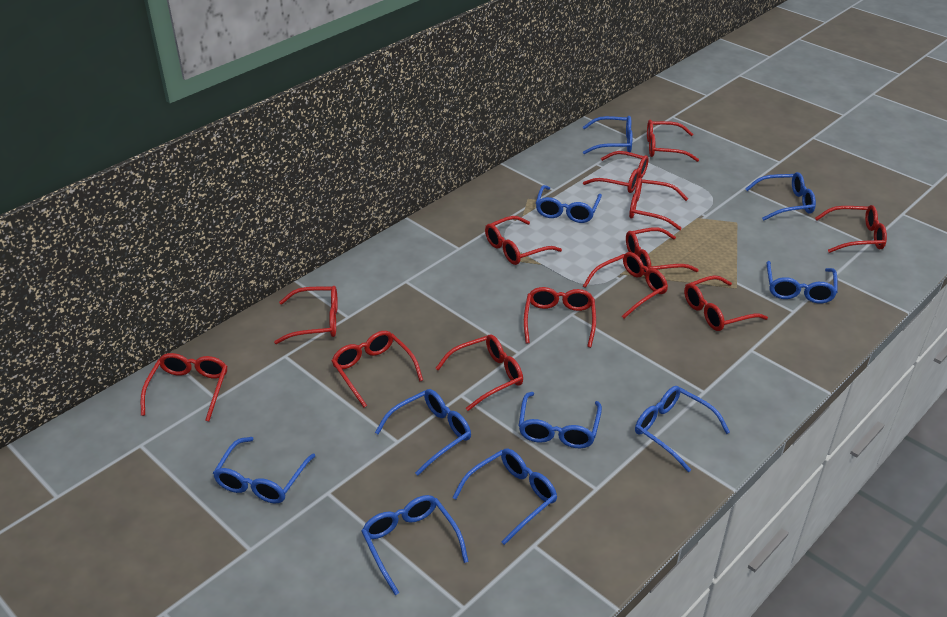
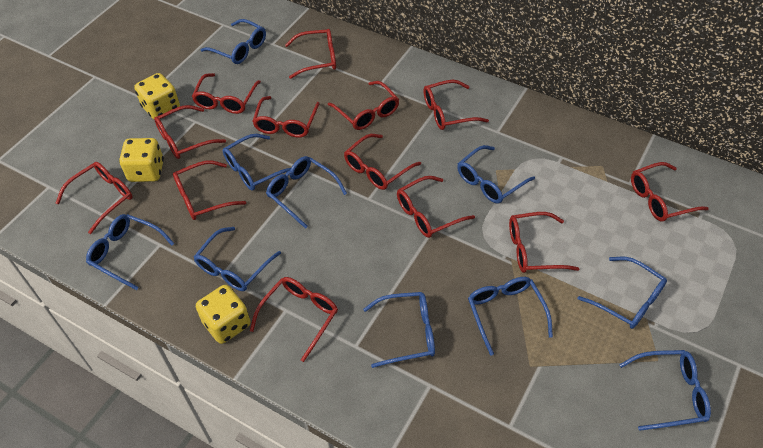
yellow dice: none = 0 -> [119,138,164,182] [134,73,180,119] [196,285,251,344] = 3

